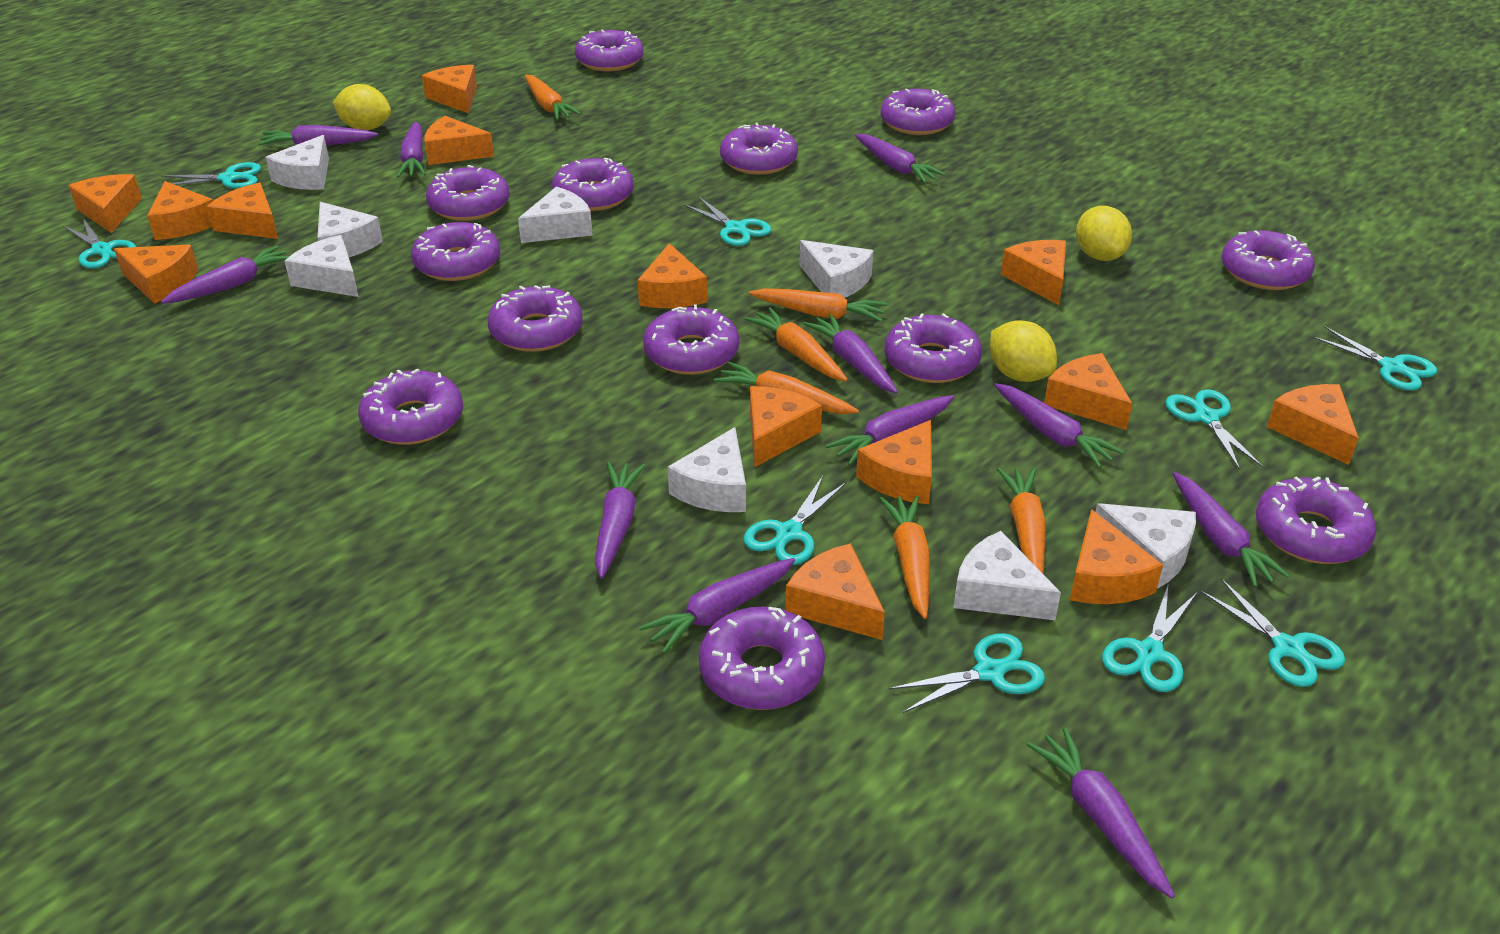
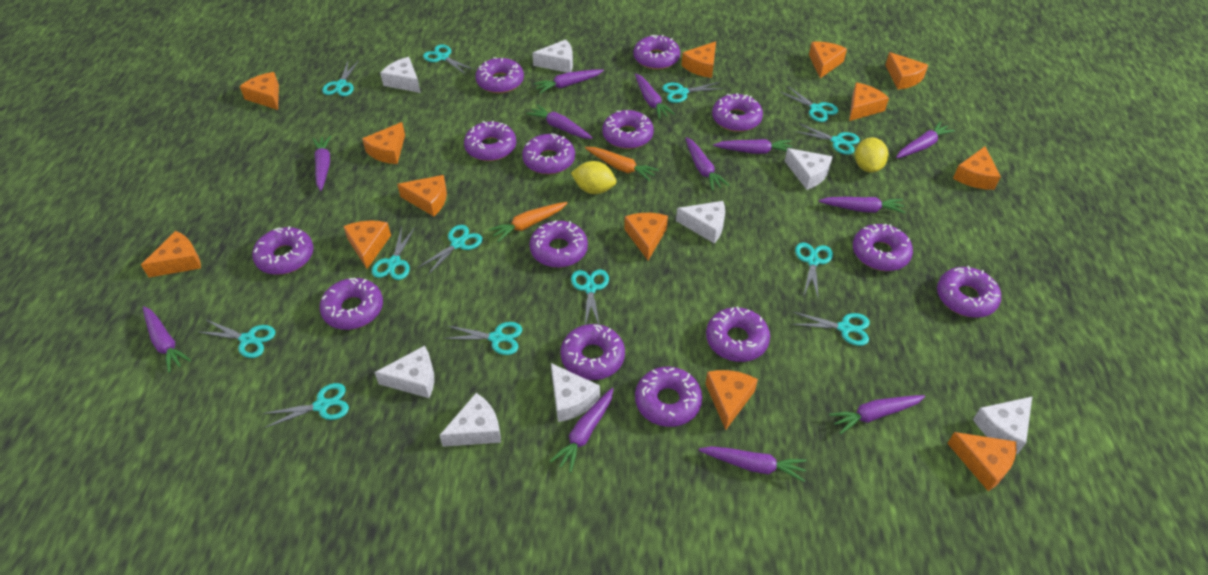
orange carrot: [525,75,581,120] [714,362,859,414] [745,307,848,381] [749,288,887,322] [880,495,930,619] [997,468,1046,573] = 6 -> [488,202,568,242] [585,147,659,181] = 2
orange cheese: [68,174,142,233] [114,245,198,304] [147,181,213,240] [207,183,278,239] [422,65,477,113] [424,116,494,165] [638,243,708,308] [750,386,822,467] [786,543,885,640] [856,420,932,504] [1000,240,1066,305] [1044,353,1132,430] [1070,509,1163,604] [1267,384,1359,465] = 14 -> [141,231,201,277] [240,72,279,110] [343,220,391,269] [362,122,405,164] [397,175,447,216] [624,213,668,260] [681,41,716,78] [705,370,758,430] [809,42,847,78] [849,83,889,121] [885,52,928,89] [947,432,1016,491] [953,146,1001,190] = 13
purple carrot: [161,246,290,304] [258,125,378,145] [397,121,426,177] [595,462,645,578] [639,558,795,653] [803,314,898,394] [826,395,954,465] [855,134,945,183] [994,383,1124,468] [1027,728,1175,898] [1173,472,1290,587] = 11 -> [143,306,191,373] [312,136,331,191] [526,105,593,139] [533,69,604,94] [550,388,614,473] [635,73,675,119] [685,137,729,191] [699,446,807,482] [713,139,792,154] [819,197,905,213] [829,395,925,434] [896,121,955,158] = 12
purple donut: [358,368,463,445] [411,222,501,281] [426,165,510,221] [488,285,583,352] [552,158,634,211] [575,30,644,71] [643,304,739,375] [699,607,825,710] [720,123,798,175] [880,89,955,135] [884,313,982,383] [1222,230,1315,290] [1256,476,1376,564] = 13 -> [252,226,314,275] [320,278,383,330] [464,121,516,161] [475,57,524,93] [522,134,575,174] [530,220,588,268] [560,324,625,380] [602,110,654,149] [633,35,680,70] [635,367,702,427] [706,306,770,362] [712,93,763,132] [853,224,913,271] [937,266,1001,318] = 14
turquoise scissors: [63,218,137,269] [158,162,261,189] [683,197,771,246] [743,476,846,565] [889,633,1045,713] [1102,586,1197,692] [1166,389,1263,470] [1200,579,1345,687] [1312,326,1437,391] = 9 -> [199,320,275,358] [263,383,349,428] [322,60,359,96] [372,227,415,280] [417,225,482,275] [423,45,474,74] [443,322,522,355] [571,270,609,325] [662,82,723,103] [781,86,838,122] [792,312,870,346] [795,124,860,155] [795,242,833,297] = 13
yellow lemon: [333,84,391,130] [990,320,1057,382] [1076,206,1132,261] = 3 -> [571,161,617,194] [855,137,889,173] = 2

